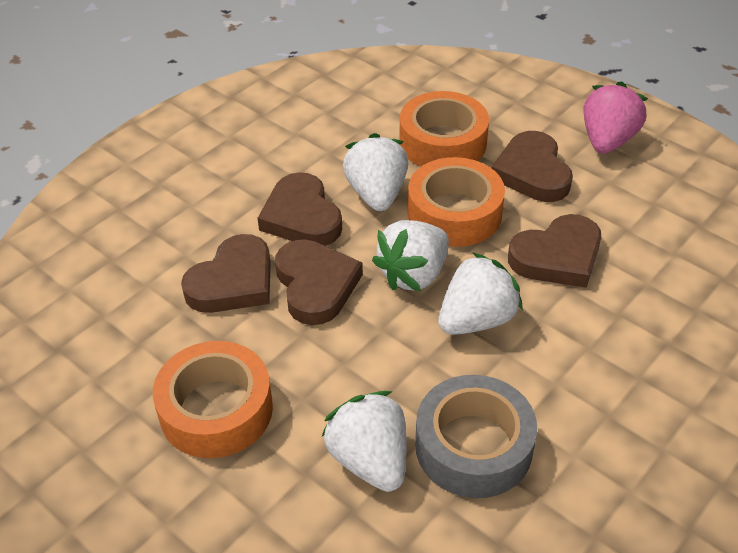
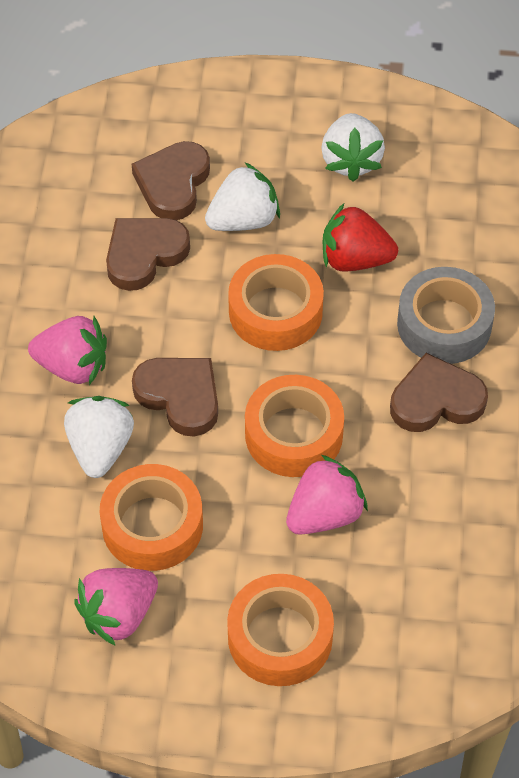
brown heart: [181,234,271,313] [258,172,342,246] [275,239,363,325] [492,131,573,202] [508,214,601,288] = 5 -> [106,218,190,291] [132,141,210,220] [132,358,218,436] [390,353,488,432] = 4
orange tape: [153,341,273,458] [399,91,489,167] [408,157,505,247] = 3 -> [99,464,203,571] [227,574,334,686] [228,254,324,351] [245,375,344,477] = 4
pink strawberry: [583,81,648,154] = 1 -> [28,316,107,385] [74,568,158,646] [286,455,368,535] = 3
red strawberry: none = 0 -> [323,204,398,272] = 1
white strawberry: [322,391,407,492] [343,133,408,211] [372,220,449,291] [438,252,523,335] = 4 -> [64,396,134,478] [205,162,280,231] [321,113,385,181] = 3

